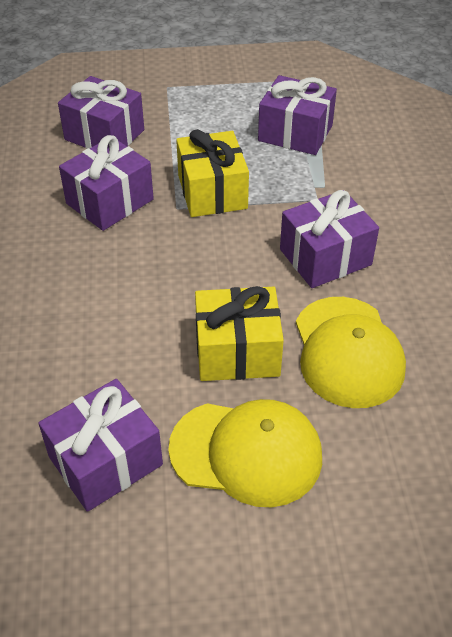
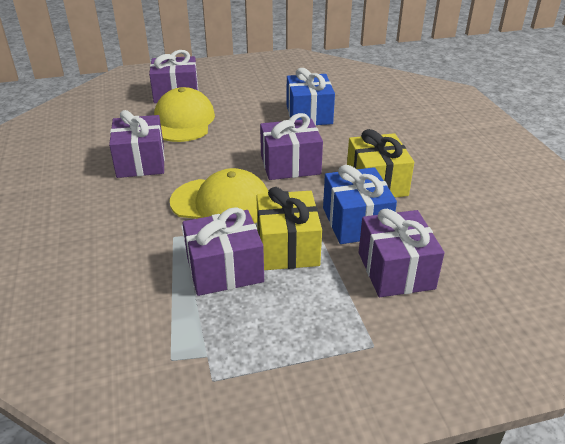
blue gift: none = 0 -> [287,68,335,125] [323,165,397,244] = 2

